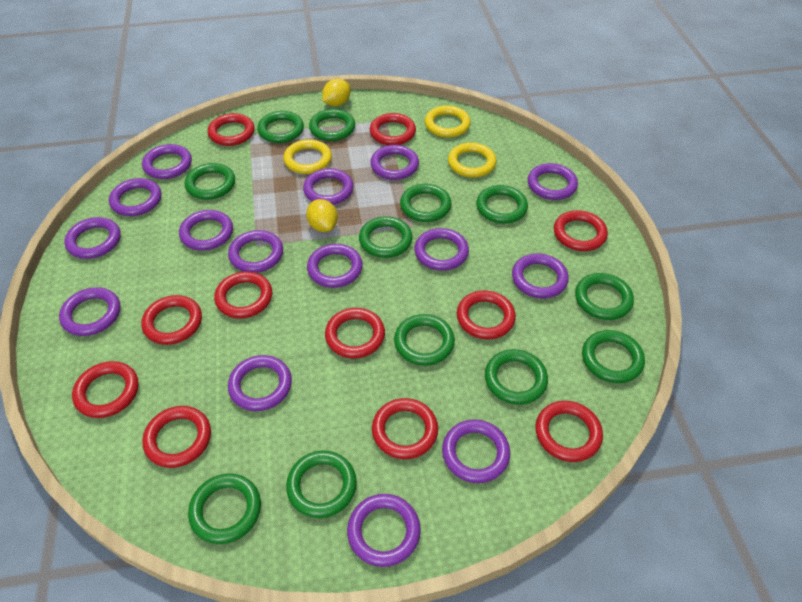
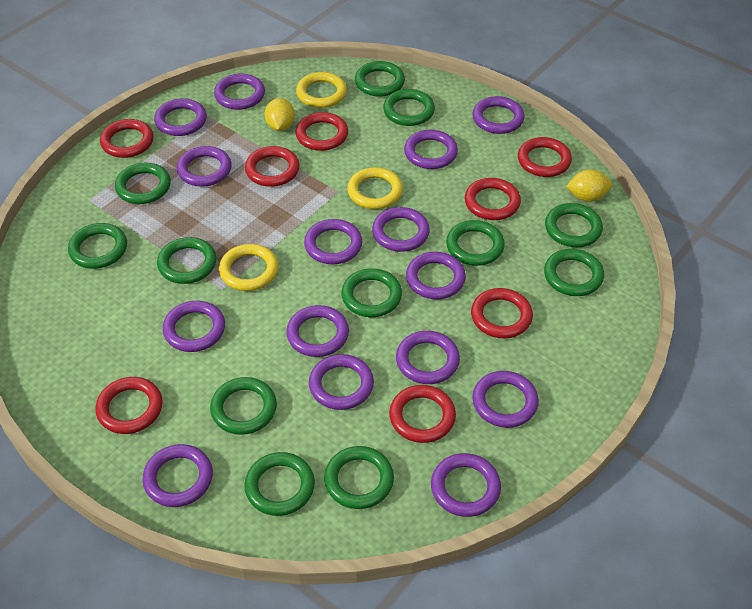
red ring: [72,361,139,418] [141,295,202,345] [142,406,211,468] [208,113,255,146] [214,272,272,319] [325,308,385,359] [370,113,416,145] [372,398,438,459] [457,290,516,339] [535,401,603,462] [554,210,608,251] = 11 -> [95,377,163,434] [100,119,154,158] [245,146,300,187] [295,112,348,151] [389,385,456,443] [465,178,521,220] [471,288,533,339] [518,137,572,177] = 8

